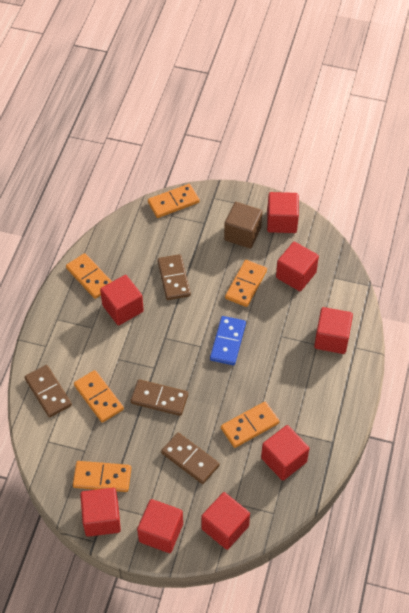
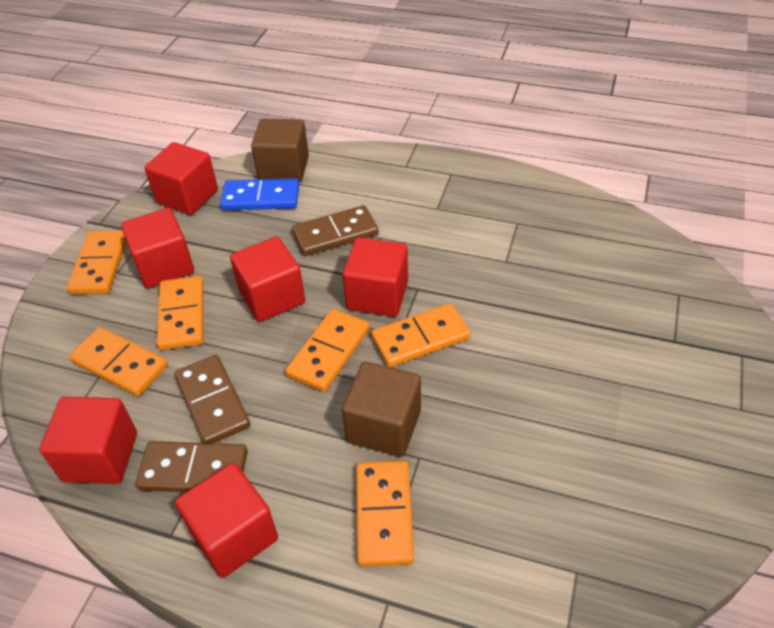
brown cube: [224,202,262,248] = 1 -> [251,119,309,182] [342,362,421,457] = 2
brown domino: [25,365,72,417] [130,379,188,416] [157,254,191,300] [161,433,220,484] = 4 -> [135,441,248,492] [175,355,250,443] [292,205,379,256] = 3
red cube: [80,488,121,537] [100,275,144,325] [137,499,183,553] [201,492,250,550] [261,425,310,481] [267,192,299,233] [276,242,319,291] [314,307,353,354] = 8 -> [39,397,137,484] [121,208,194,288] [144,142,218,215] [175,463,278,578] [230,236,305,322] [342,238,408,317] = 6

